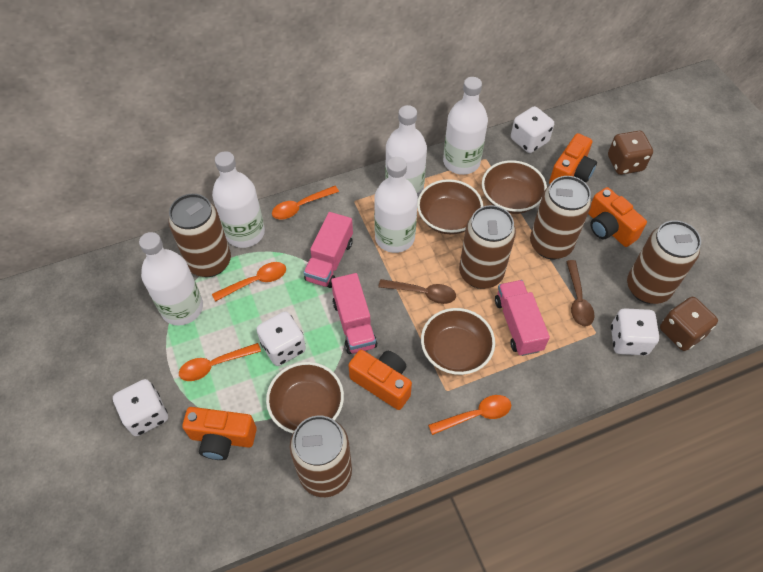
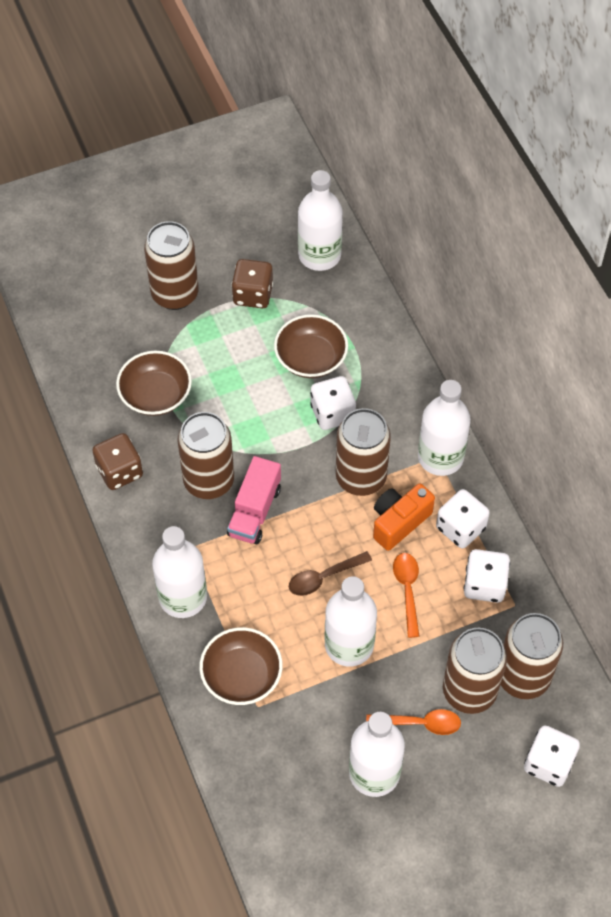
brown bowl: [266,362,344,434] [417,179,483,234] [421,308,495,375] [482,160,547,214] = 4 -> [116,351,192,416] [199,627,283,705] [274,314,348,378] = 3
brown spoon: [378,279,456,304] [566,260,595,327] = 2 -> [289,551,372,596] = 1
orange camera: [182,407,257,460] [348,350,412,410] [549,133,597,184] [588,187,647,247] = 4 -> [373,483,435,551] = 1
orange spoon: [179,343,261,381] [212,262,286,302] [272,186,339,220] [428,395,511,435] = 4 -> [366,709,461,735] [393,553,420,638] = 2
pink truck: [303,212,353,288] [331,273,377,354] [495,280,550,356] = 3 -> [227,456,281,544] = 1

